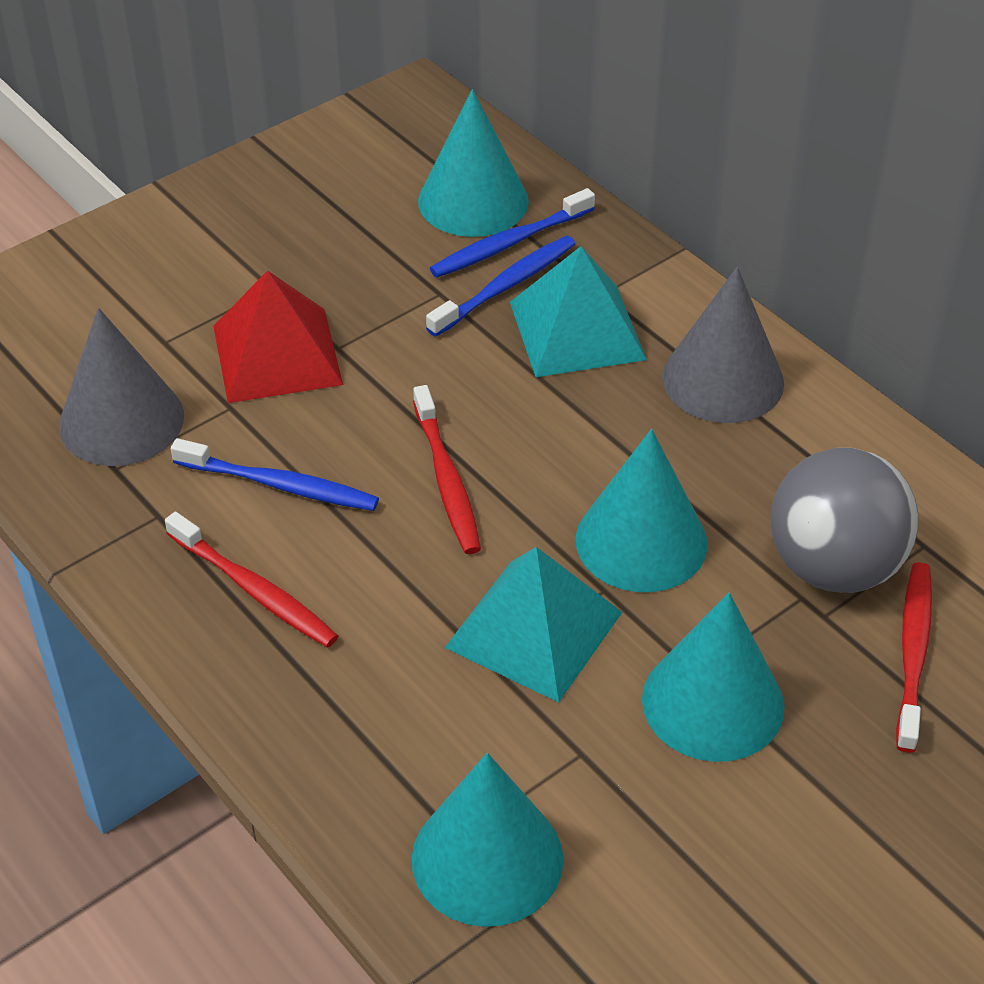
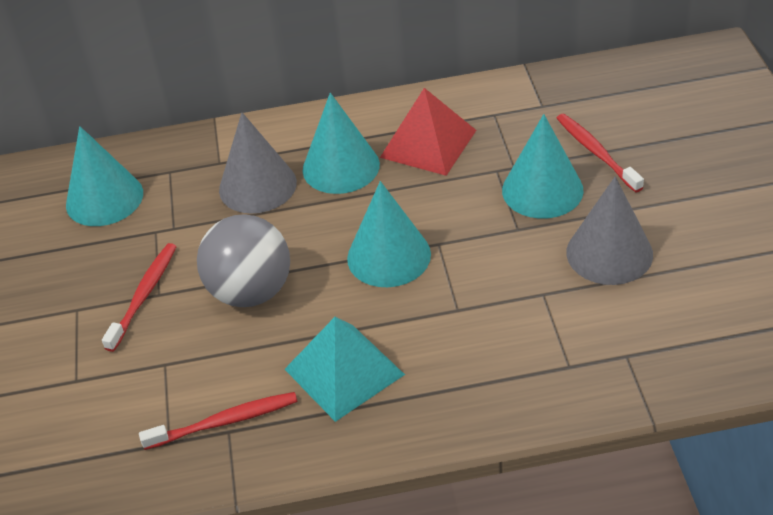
blue toothbrush: [171,438,379,511] [426,236,575,337] [430,188,595,278] = 3 -> none = 0
turquoise pyramid: [444,547,622,702] [510,246,647,377] = 2 -> [285,317,405,422] = 1

